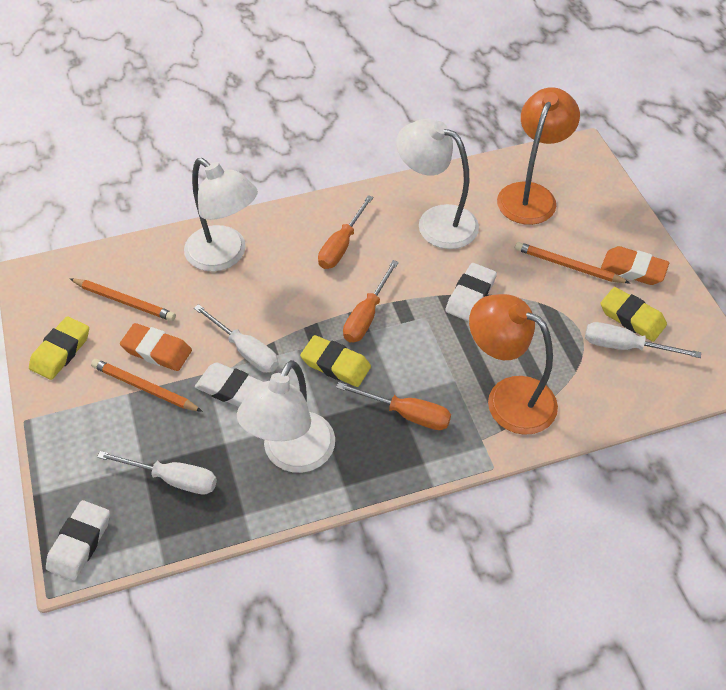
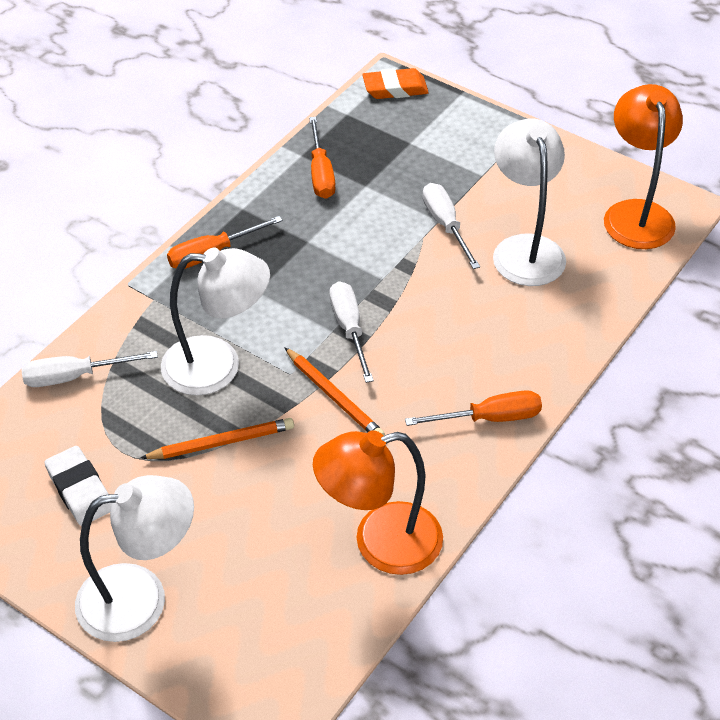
orange eraser: [120,323,192,371] [601,246,669,285] = 2 -> [362,68,429,99] = 1
orange pencil: [70,279,176,321] [91,359,203,412] [515,242,630,283] = 3 -> [140,418,294,459] [284,347,385,436] = 2
white eraser: [46,500,110,581] [195,362,263,407] [445,263,497,322] = 3 -> [44,446,112,526] = 1
yellow eraser: [29,316,89,380] [300,335,371,387] [601,287,667,342] = 3 -> none = 0

